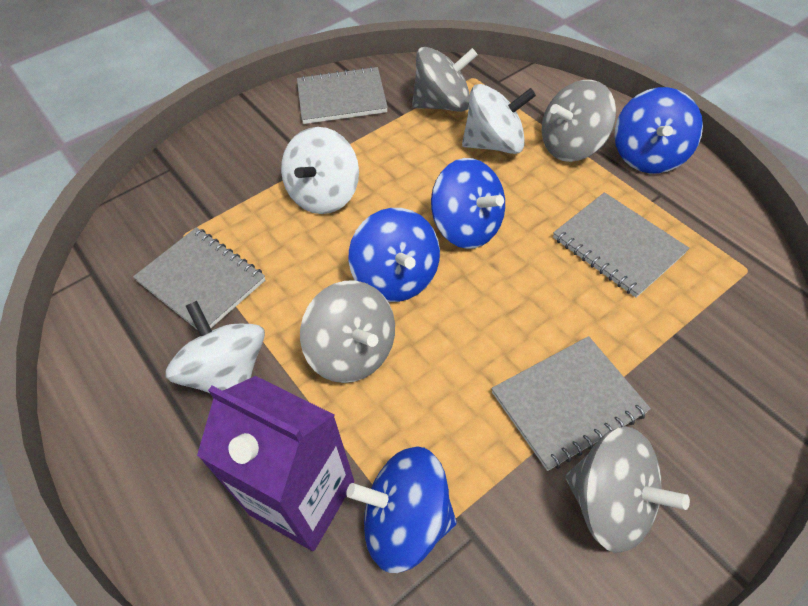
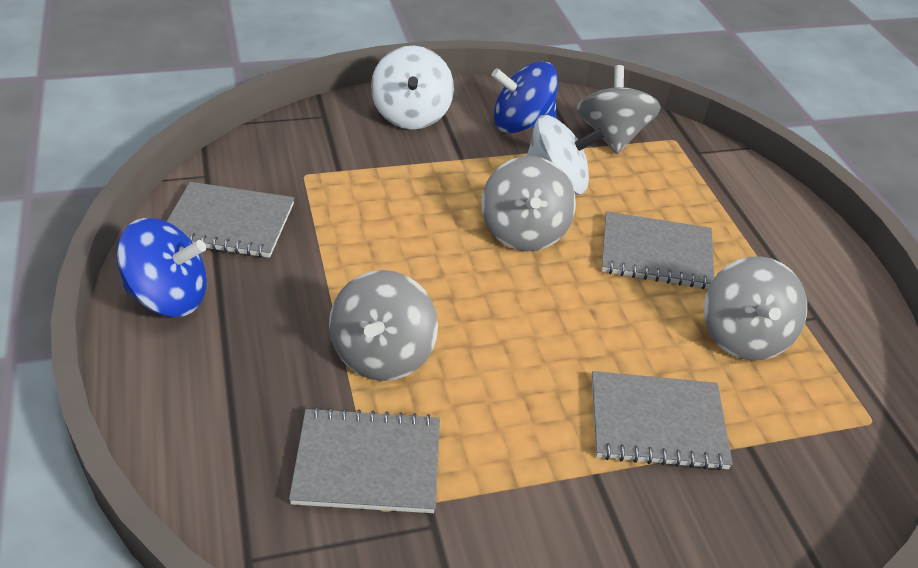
blue spinning top: [346,447,457,573] [349,208,440,302] [431,158,505,249] [615,87,703,173] = 4 -> [116,218,207,317] [492,61,558,133] = 2
purple carton: [197,376,354,551] = 1 -> none = 0
white spinning top: [165,301,265,393] [281,127,359,214] [462,84,536,154] = 3 -> [371,46,454,129] [527,115,605,195] = 2

